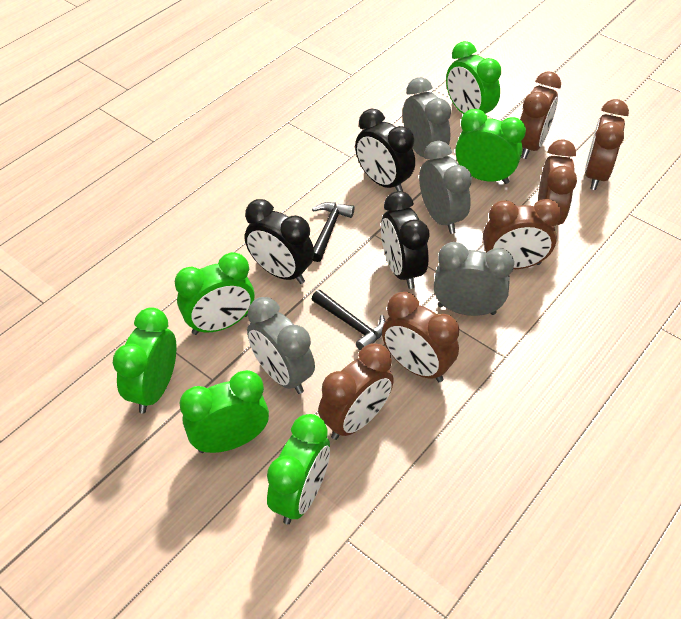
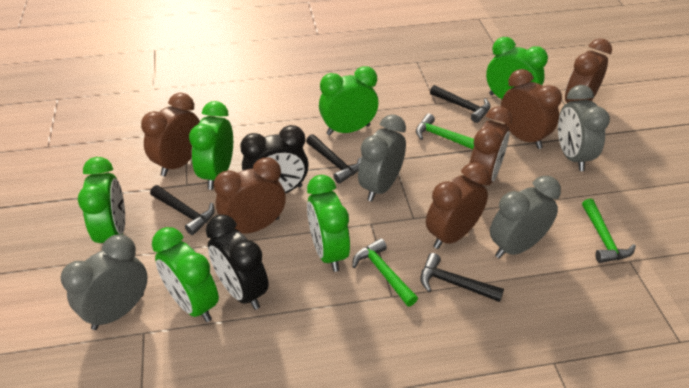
black clock: [245,199,314,284] [355,109,415,191] [381,191,430,289] = 3 -> [206,214,269,310] [240,125,309,193] = 2
black hammer: [312,202,355,262] [312,290,385,350] = 2 -> [150,185,215,235] [306,134,361,184] [420,253,504,302] [430,85,490,123] = 4
green hammer: none = 0 -> [352,238,418,306] [416,114,474,149] [582,199,636,263] = 3

